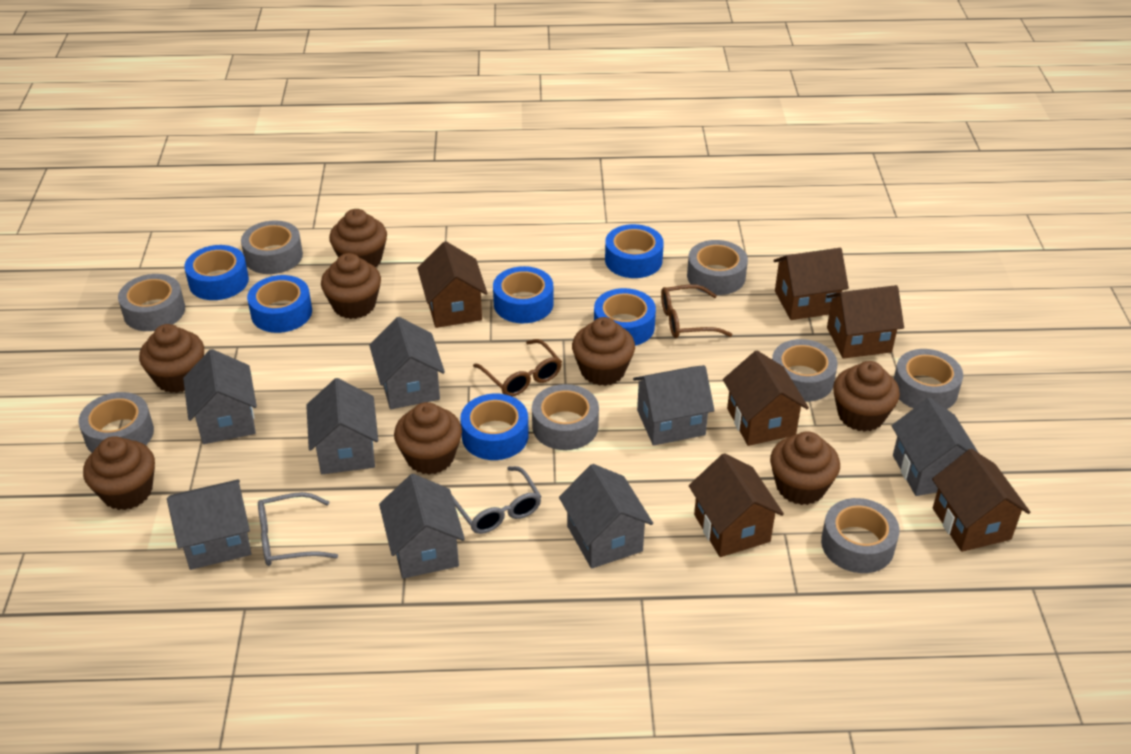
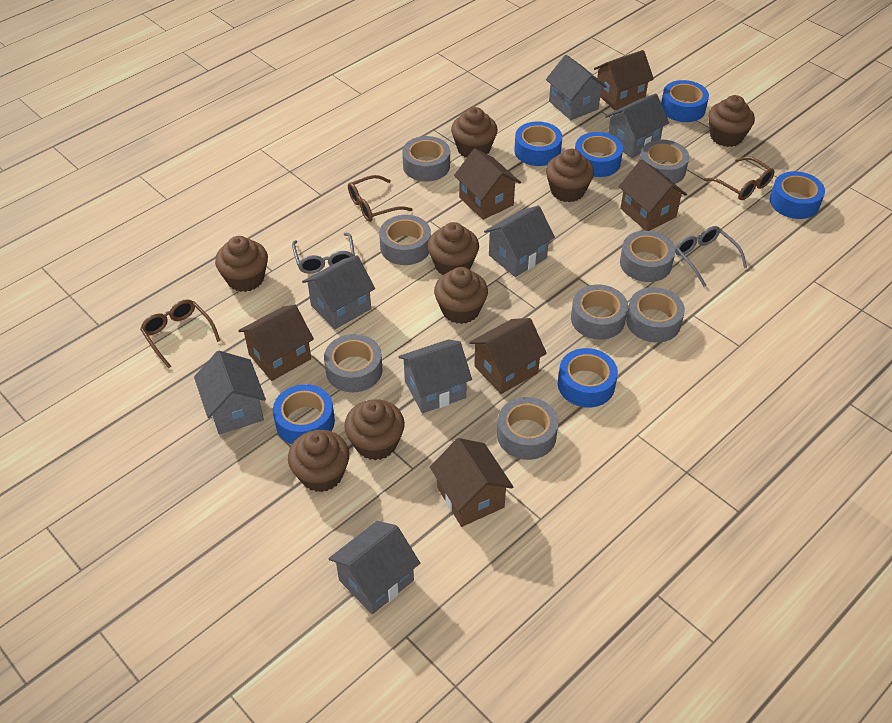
brown glasses: [473,339,562,397] [661,284,733,338] = 2 -> [140,299,220,368] [348,175,413,222] [704,157,775,200] = 3
grey house: [167,479,252,570] [183,349,257,444] [306,378,378,474] [369,317,445,409] [379,474,465,579] [559,464,653,569] [633,365,715,445] [892,398,978,496] = 8 -> [194,351,266,435] [302,255,375,329] [329,521,420,615] [399,339,472,413] [484,206,555,277] [546,55,607,120] [605,93,669,158] = 7

